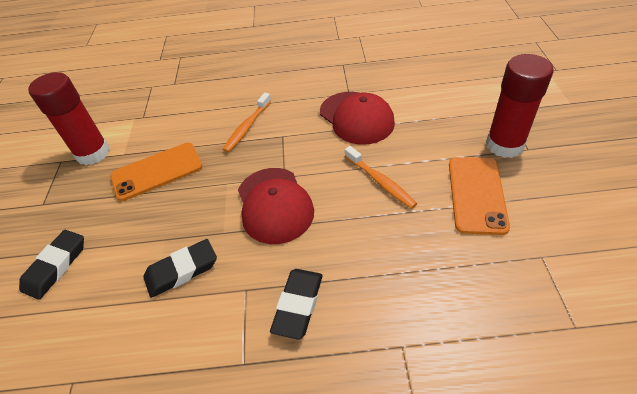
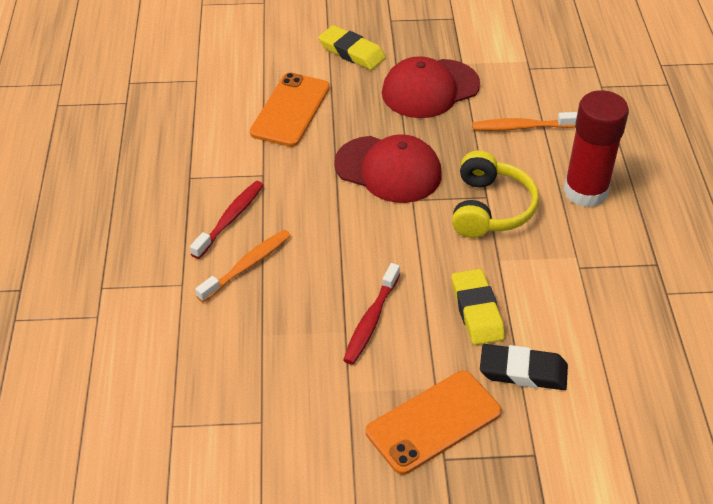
black eraser: [19,230,84,300] [143,239,217,298] [270,269,322,340] = 3 -> [480,344,568,390] = 1
red glue stick: [28,72,110,165] [486,54,554,158] = 2 -> [563,90,629,208] = 1
red toothbrush: none = 0 -> [190,181,264,259] [343,263,400,365] = 2
yellow eraser: none = 0 -> [318,25,386,70] [451,269,505,345] = 2
yellow headphones: none = 0 -> [452,151,539,238] = 1

